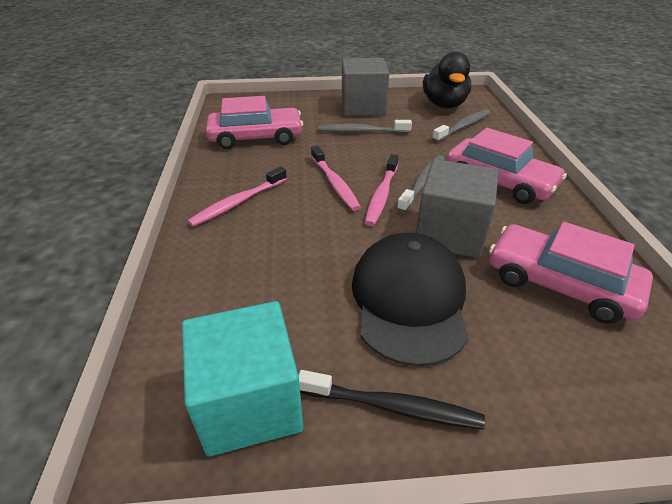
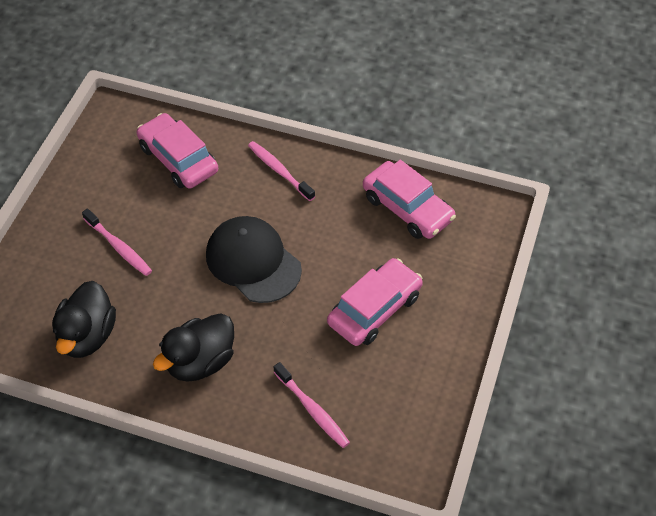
black duck: [423,52,471,108] = 1 -> [52,281,116,358] [153,313,234,382] = 2
black toothbrush: [299,370,485,429] = 1 -> none = 0
grey cube: [342,58,389,116] [416,159,499,258] = 2 -> none = 0
grey toothbrush: [319,120,412,133] [397,155,445,213] [432,109,491,142] = 3 -> none = 0
turquoise cube: [182,301,303,457] = 1 -> none = 0

